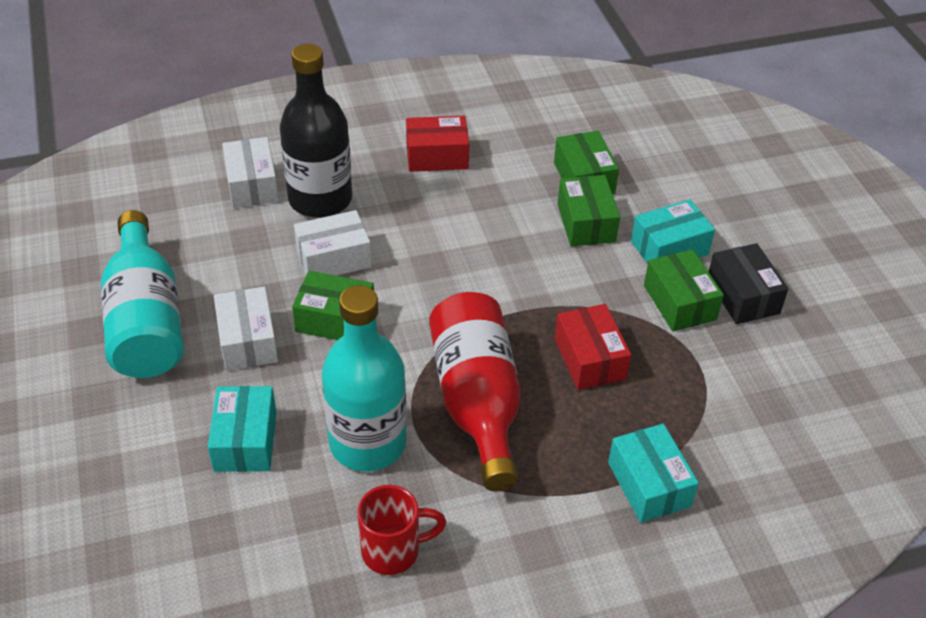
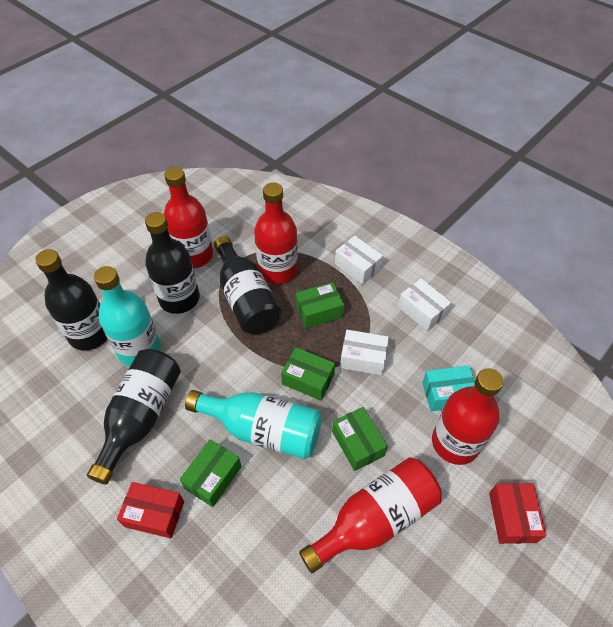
black bottle: [280,44,352,218] = 1 -> [35,249,107,351] [87,349,181,485] [145,212,200,314] [214,236,281,334] = 4
black box: [709,243,789,324] = 1 -> none = 0
red bottle: [429,292,521,491] = 1 -> [164,167,213,268] [254,183,298,284] [299,457,442,573] [432,368,503,465] = 4
red mug: [358,485,446,575] = 1 -> none = 0
turquoise box: [208,386,276,472] [608,424,699,523] [631,199,715,263] = 3 -> [422,365,475,411] = 1

